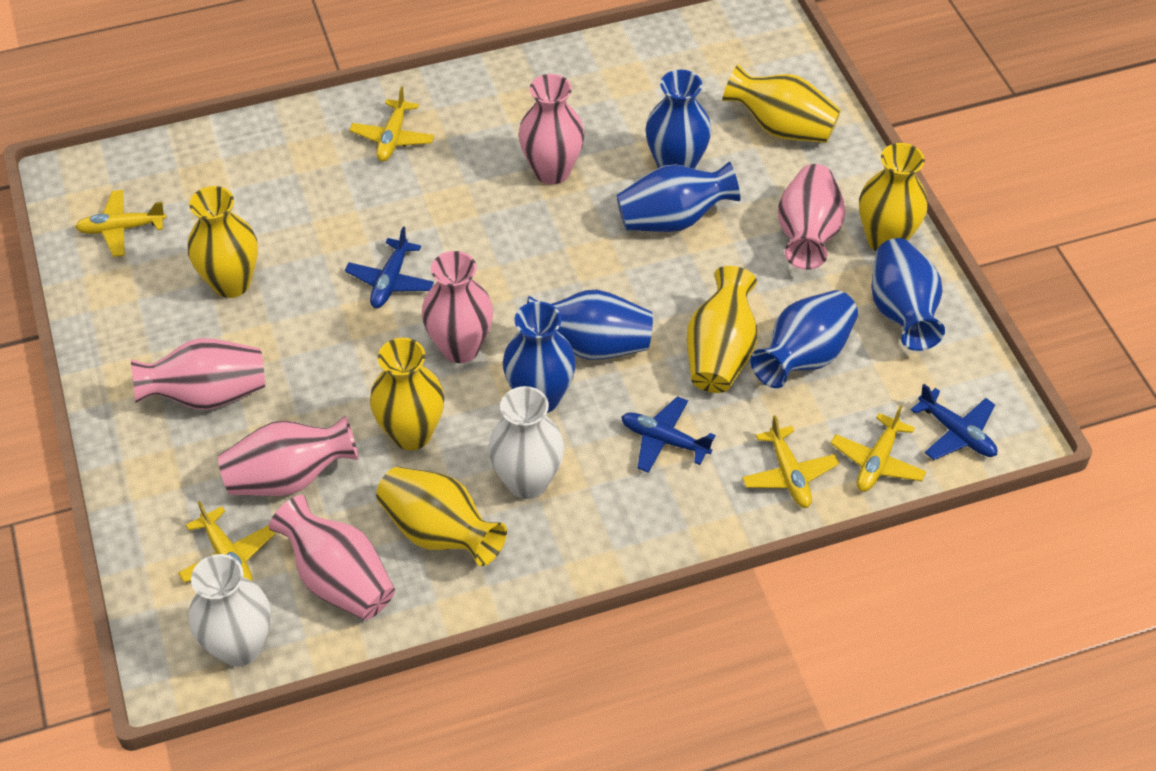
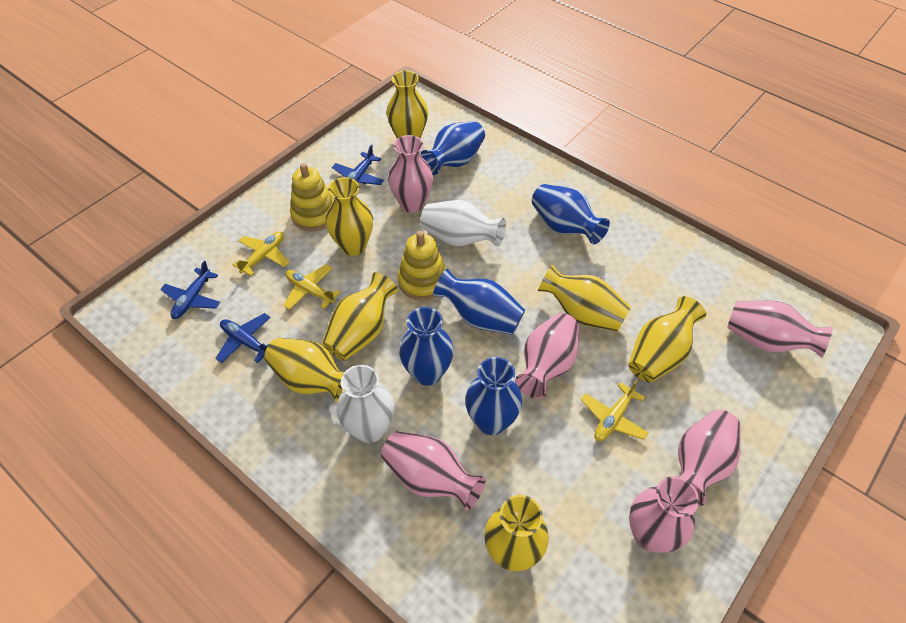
blue vase: [503,301,576,413] [527,290,653,360] [616,161,740,232] [645,70,711,169] [750,290,858,388] [871,238,945,351] = 6 -> [399,307,454,386] [420,121,485,175] [433,268,525,335] [465,357,522,435] [532,184,610,244] = 5
yellow plane: [75,190,167,257] [178,501,275,583] [349,86,434,162] [742,415,839,508] [830,405,927,492] = 5 -> [233,231,290,276] [283,264,341,310] [581,380,649,441] = 3
yellow stacking toy: none = 0 -> [290,163,334,231] [398,231,446,301] = 2
yellow vase: [188,186,258,298] [370,338,444,450] [376,467,507,566] [687,266,758,393] [722,64,841,143] [859,143,927,251] = 6 -> [264,338,344,402] [322,272,398,361] [326,177,373,256] [387,71,428,139] [484,495,549,571] [538,264,631,331] [628,296,706,383] = 7

